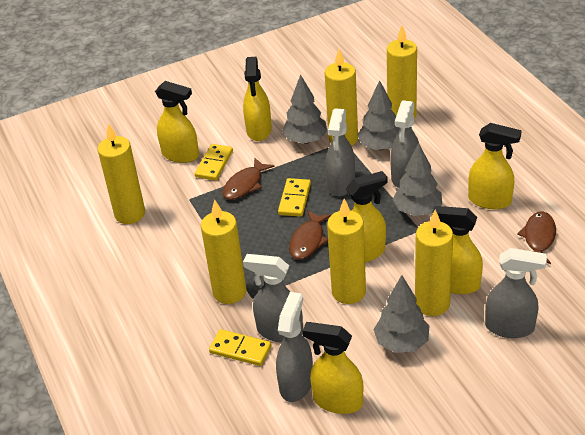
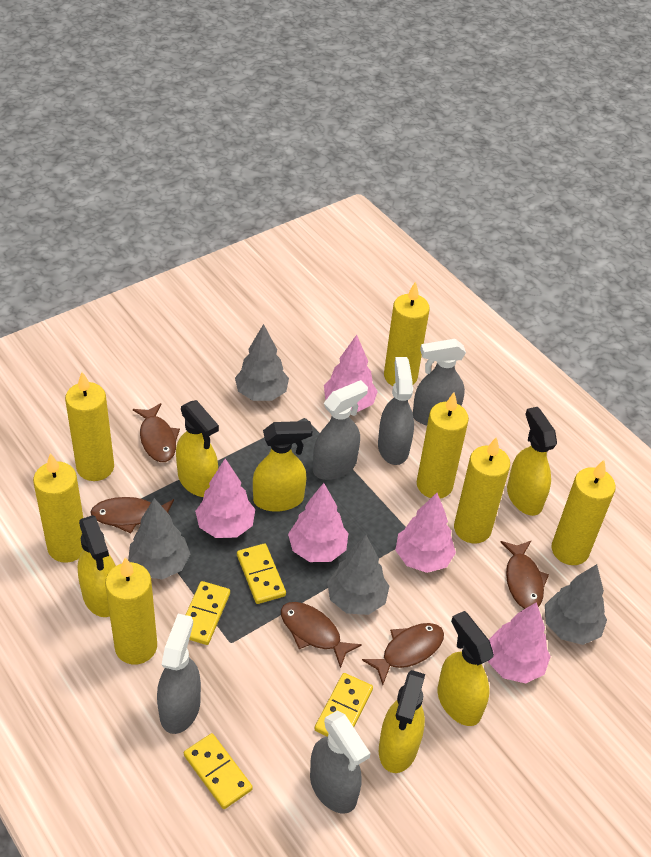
brown fish: [222,158,275,200] [289,210,331,259] [517,211,556,264] = 3 -> [91,497,174,534] [133,403,180,462] [281,602,362,668] [362,623,444,685] [501,540,549,609] = 5
pink tree: none = 0 -> [195,459,255,538] [288,483,348,562] [324,335,378,412] [395,493,456,573] [487,602,551,683] = 5
yellow candle: [98,123,145,224] [201,199,246,304] [325,49,358,146] [327,199,366,304] [387,26,417,119] [415,210,453,316] = 6 -> [33,453,83,563] [65,372,114,481] [105,557,157,665] [384,281,430,386] [417,392,469,499] [454,437,510,544] [552,460,616,565] = 7
yellow domino: [195,144,233,181] [209,329,272,366] [278,178,311,217] = 3 -> [184,733,253,809] [186,581,230,645] [237,543,286,604] [315,673,373,737] = 4

